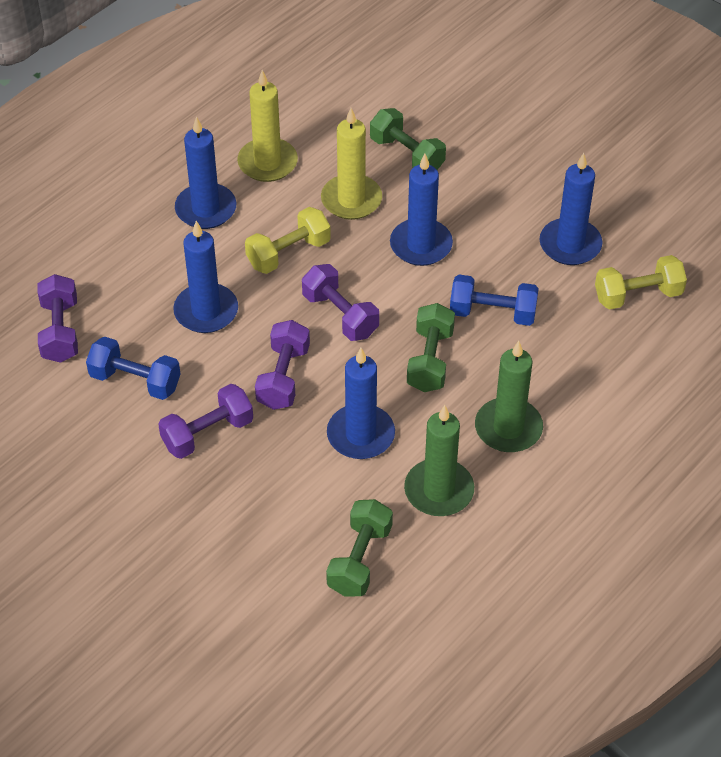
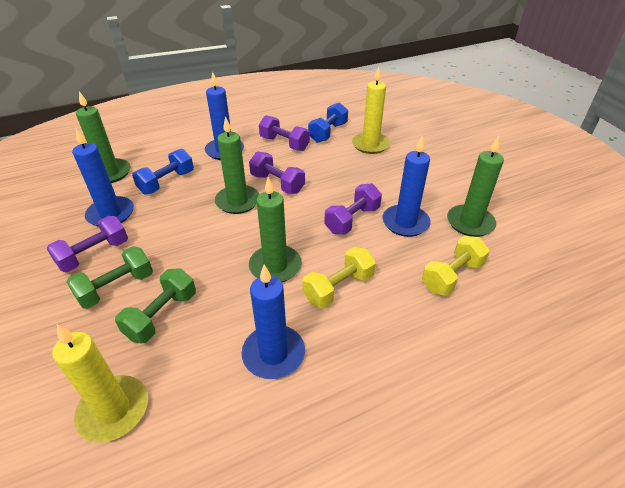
blue candle: [173,221,238,333] [175,117,236,229] [327,348,395,459] [390,154,453,266] [539,153,602,265] = 5 -> [72,128,134,227] [205,72,244,160] [241,264,305,379] [382,136,431,237] = 4
green candle: [404,405,474,516] [475,341,543,452] = 2 -> [76,91,130,183] [215,116,260,214] [249,177,302,282] [447,136,504,237] = 4
green dumbbell: [326,499,393,596] [370,108,446,170] [407,303,455,392] = 3 -> [66,246,153,309] [115,268,196,344] = 2

